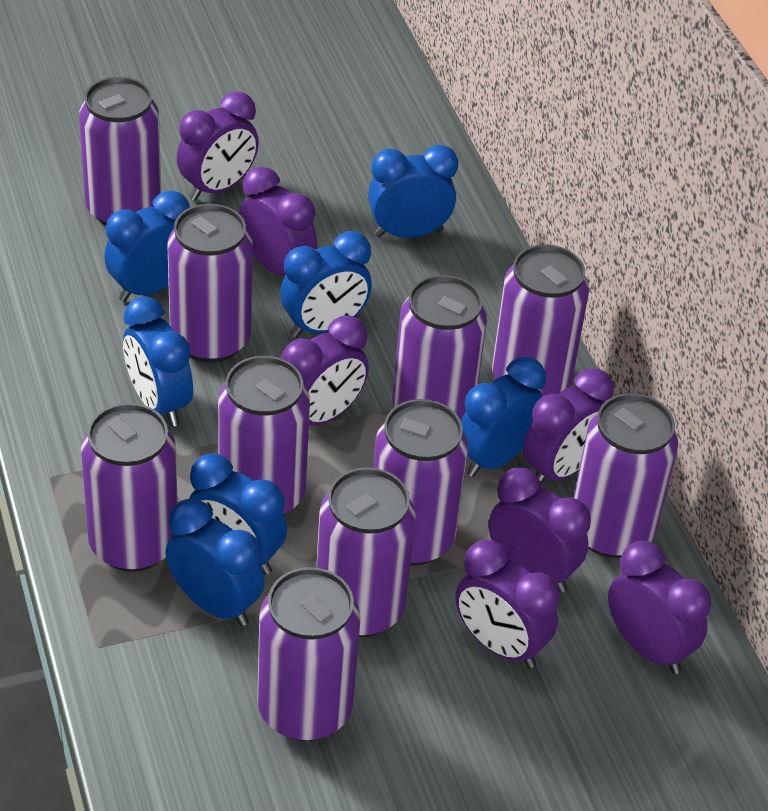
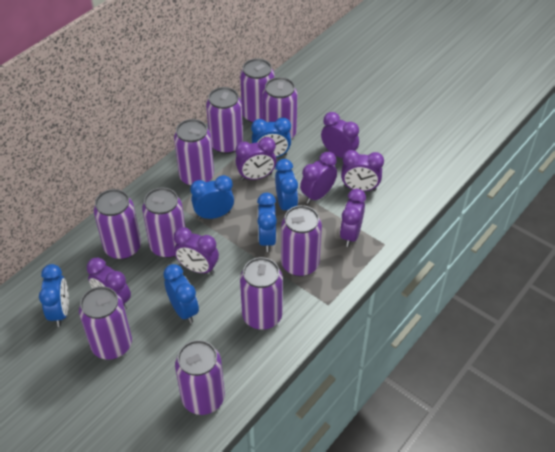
blue clock: [104,191,190,302] [123,296,193,427] [165,499,265,626] [189,453,287,575] [280,231,372,338] [368,145,458,238] [461,357,546,477] = 7 -> [39,264,69,327] [163,264,199,324] [190,175,234,219] [251,117,291,157] [257,193,277,252] [275,159,298,211] = 6

